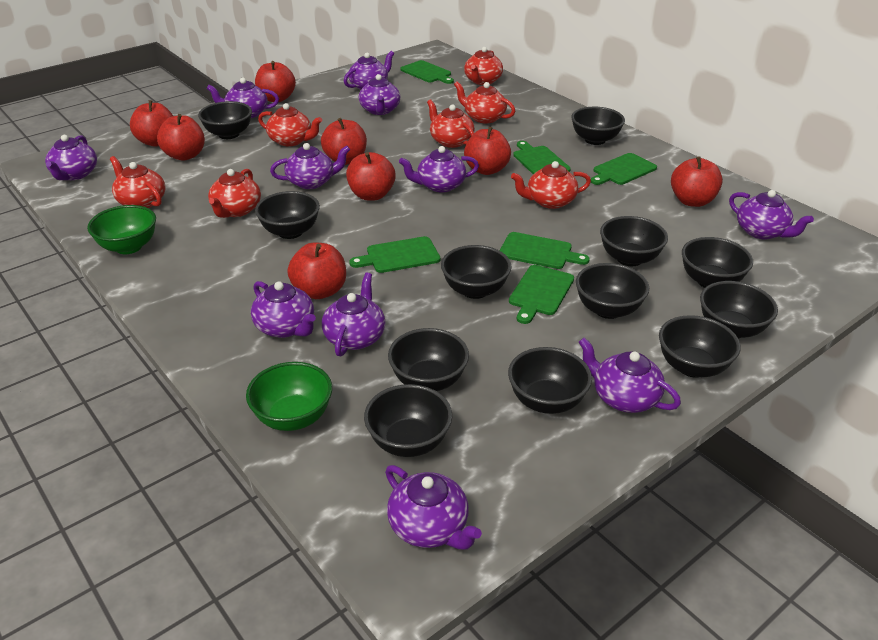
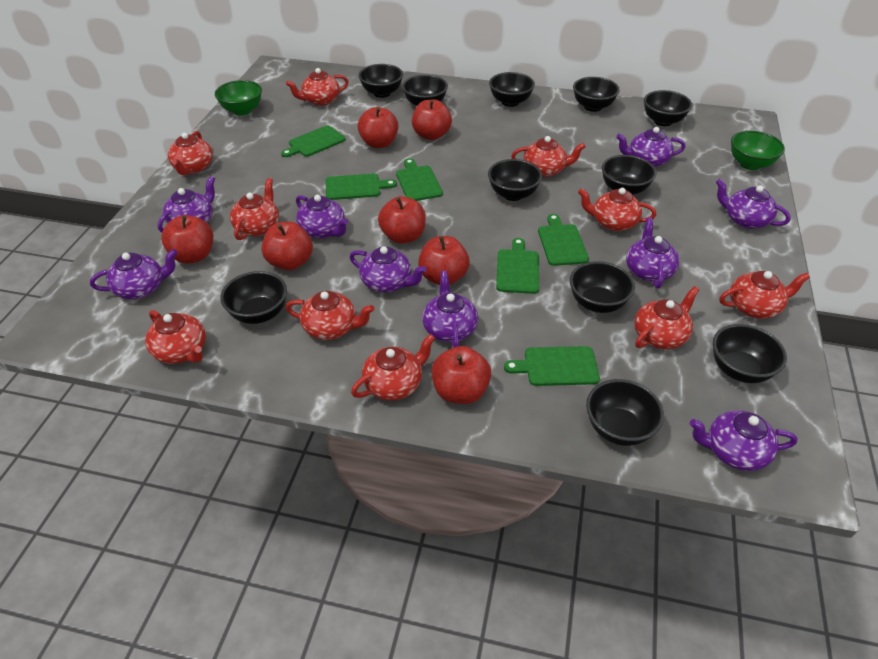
black bowl: [198,101,252,139] [255,191,320,239] [364,384,452,457] [388,328,469,391] [441,245,512,299] [508,347,592,414] [571,107,625,145] [576,263,649,319] [600,216,668,266] [659,315,741,378] [682,237,753,288] [700,281,778,338] = 12 -> [220,271,287,324] [358,64,403,98] [402,75,448,106] [488,159,542,201] [489,72,535,107] [570,261,635,313] [573,77,620,112] [586,379,664,446] [602,155,656,195] [644,90,692,126] [713,324,787,383] = 11
purple teapot: [45,135,97,180] [207,78,279,118] [251,281,316,338] [270,143,350,189] [322,273,385,356] [344,51,394,90] [359,74,400,115] [385,465,482,550] [399,146,479,193] [579,337,681,413] [729,190,814,240] = 11 -> [90,249,178,299] [158,176,215,232] [296,195,348,238] [350,246,427,293] [422,271,478,348] [616,127,686,167] [626,217,679,288] [690,410,798,471] [716,179,791,229] = 9
red apple: [130,100,173,147] [157,114,205,161] [255,61,296,102] [287,242,346,299] [321,118,367,165] [346,152,396,201] [464,127,511,175] [671,156,723,207] = 8 -> [161,215,213,264] [261,221,313,270] [357,107,398,148] [378,196,426,244] [412,99,452,140] [418,236,470,285] [431,346,491,404] = 7
red teapot: [110,156,165,208] [208,169,261,218] [258,103,322,146] [427,99,475,148] [454,82,515,123] [464,47,503,85] [511,161,591,209] = 7 -> [145,310,206,364] [168,131,213,175] [230,178,279,240] [286,68,349,106] [286,291,374,340] [351,334,435,401] [511,136,586,177] [578,188,656,231] [634,286,699,349] [720,271,810,319] = 10

